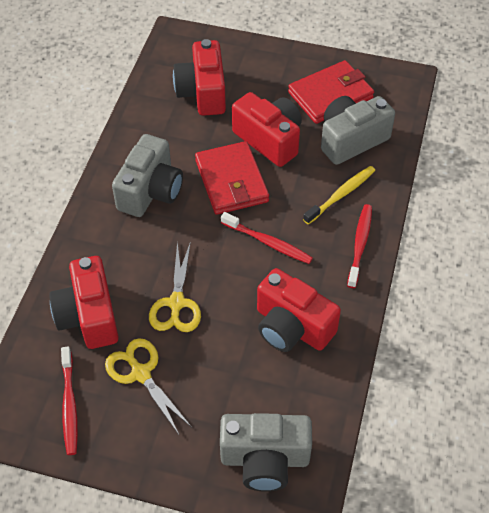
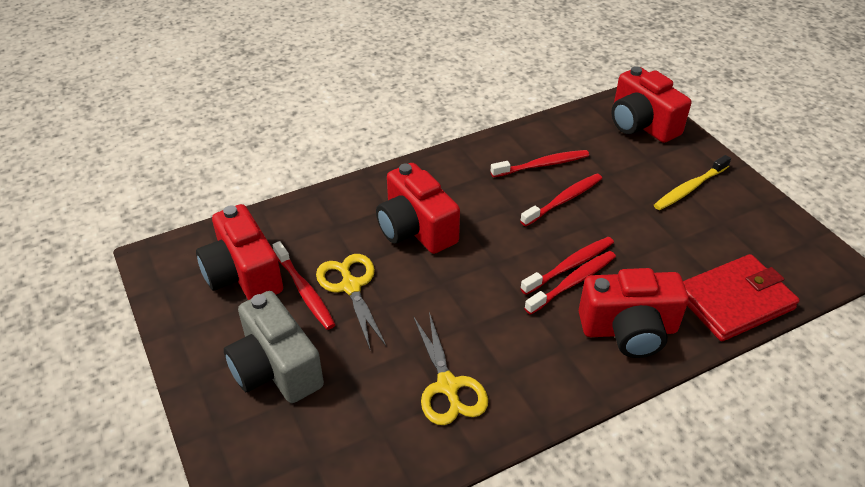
grey camera: [112,134,183,217] [220,413,312,492] [321,96,395,165] = 3 -> [224,291,324,403] = 1
red toothbrush: [61,347,78,455] [221,212,313,264] [347,204,372,288] = 3 -> [273,241,335,330] [490,150,589,177] [520,174,602,226] [520,237,614,295] [524,251,616,315] = 5
red wallet: [195,141,269,215] [288,60,374,124] = 2 -> [683,254,800,341] = 1

